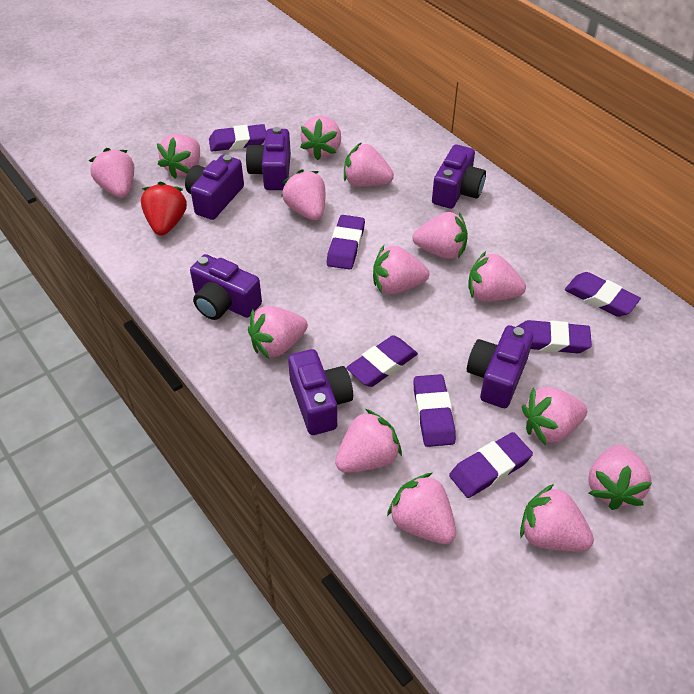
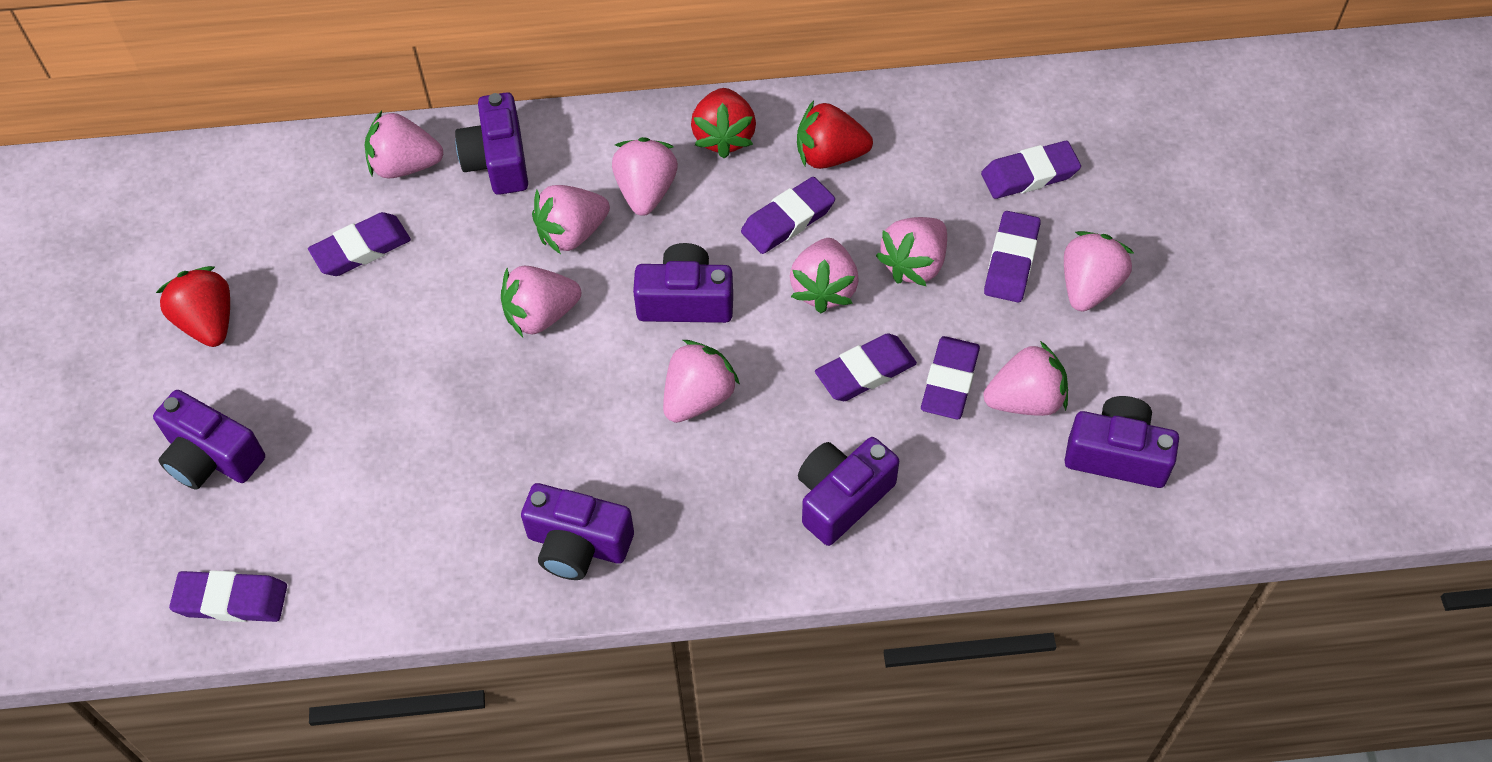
pink strawberry: [89,148,134,198] [157,134,200,179] [248,306,308,359] [281,169,325,221] [300,116,341,160] [335,409,402,473] [344,142,394,187] [373,245,429,294] [387,473,456,544] [412,212,468,259] [468,251,526,302] [520,484,594,551] [522,387,587,445] [588,445,652,510] = 14 -> [365,111,444,179] [501,266,581,337] [532,185,610,254] [612,137,678,216] [663,340,740,423] [790,238,859,313] [876,217,947,286] [983,341,1068,416] [1064,231,1134,312] = 9
red strawberry: [141,182,187,236] = 1 -> [156,266,230,347] [691,88,756,158] [797,101,873,169] = 3

